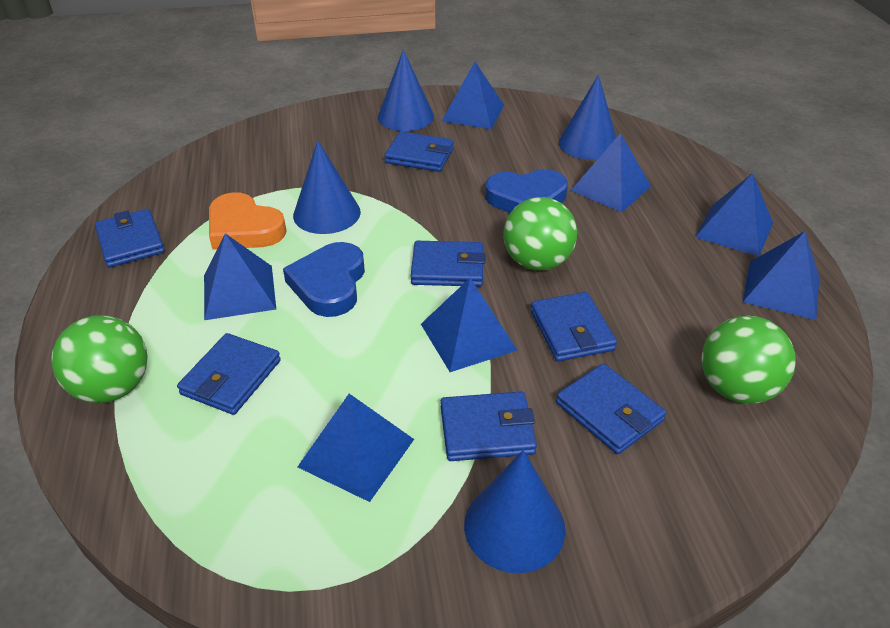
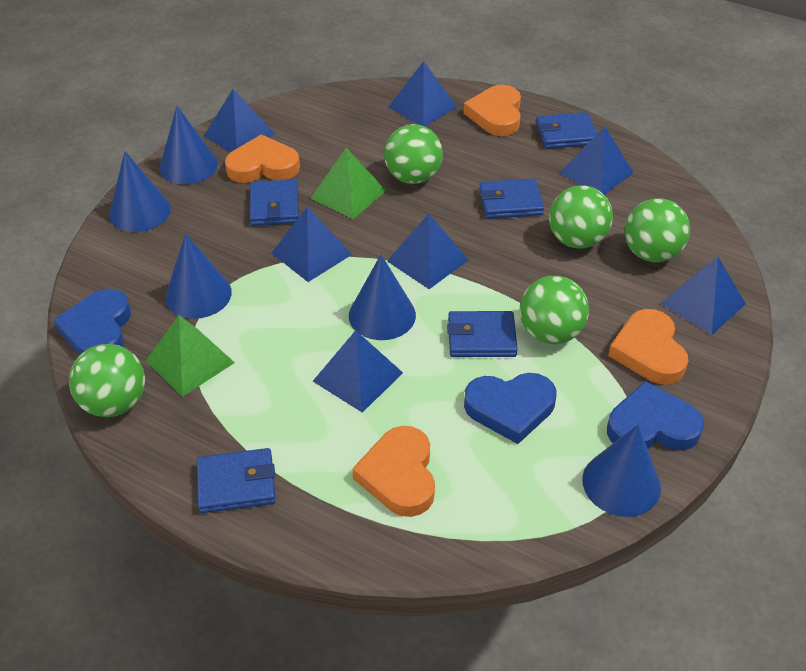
blue cone: [293,140,361,234] [378,50,434,131] [464,450,566,573] [559,75,616,160] = 4 -> [109,151,171,232] [159,106,218,184] [165,234,232,319] [349,255,416,340] [582,425,661,517] = 5
blue heart: [283,242,365,317] [485,169,568,213] = 2 -> [53,289,131,355] [464,373,556,444] [607,381,704,451] = 3
blue wallet: [95,209,165,267] [177,333,281,415] [384,132,454,172] [411,241,485,287] [441,391,537,461] [531,292,617,361] [556,363,666,454] = 7 -> [197,448,276,513] [250,179,299,226] [447,311,518,357] [479,178,544,219] [536,112,597,149] = 5
green ball: [51,315,148,403] [504,197,577,271] [702,316,796,404] = 3 -> [69,344,145,417] [384,124,443,184] [519,276,589,344] [549,185,613,248] [625,199,690,262] = 5
green pyramid: none = 0 -> [146,315,235,397] [311,148,386,219] = 2
orange heart: [209,192,287,250] = 1 -> [225,134,300,183] [352,426,435,517] [463,85,521,136] [608,309,688,385] = 4

